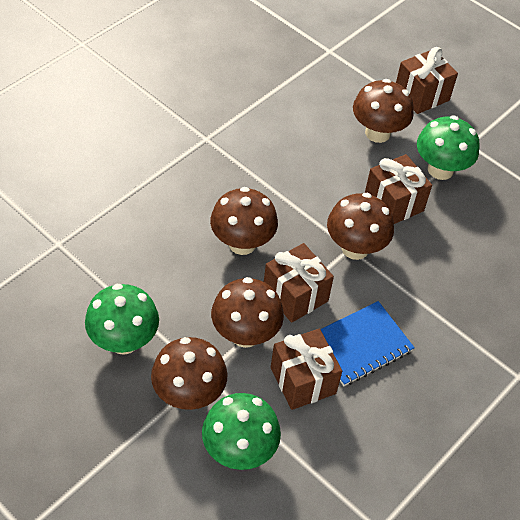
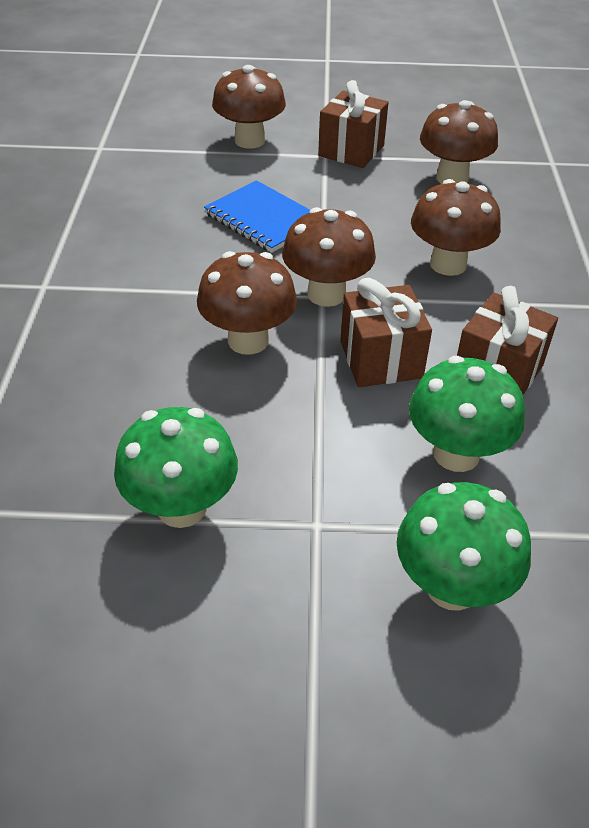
brown gift: [264,243,334,323] [271,329,342,410] [365,154,432,224] [396,47,458,114] = 4 -> [318,80,389,168] [340,278,432,387] [457,286,558,395] = 3

